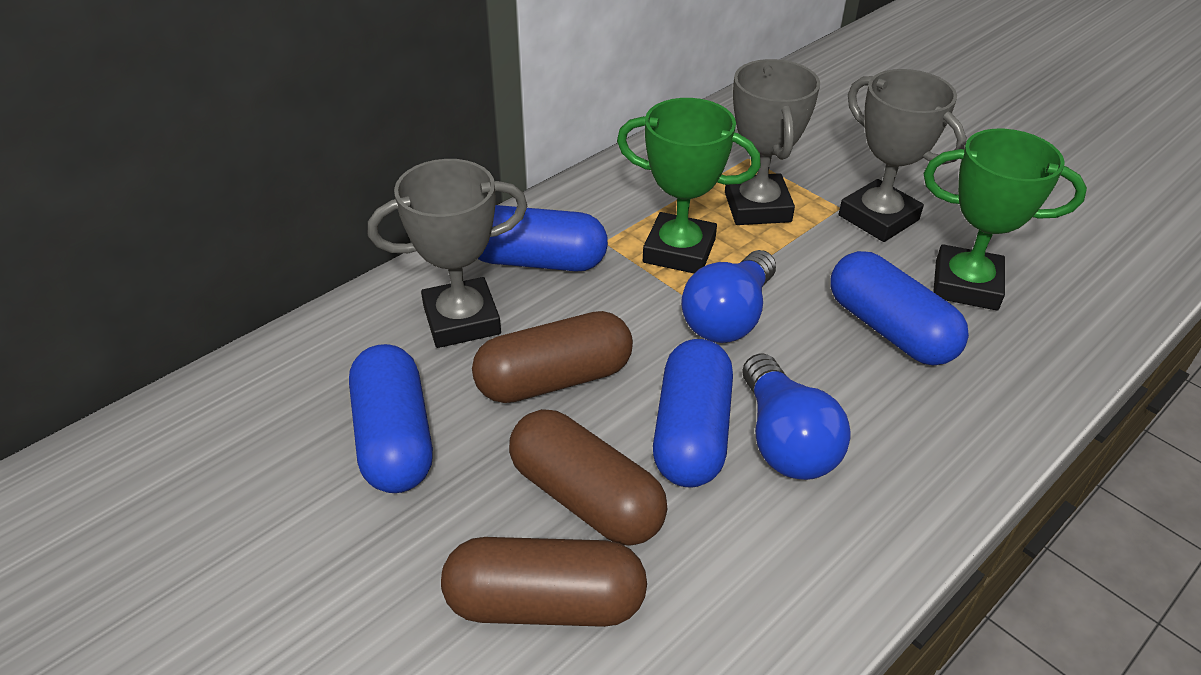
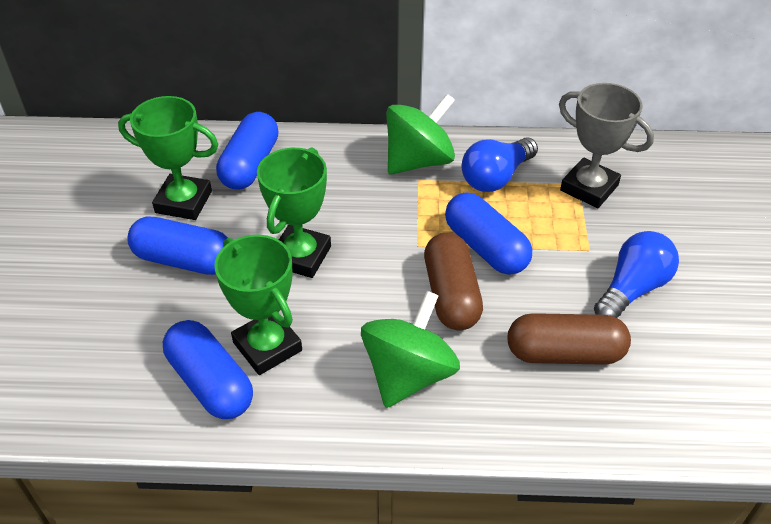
brown capsule: [441,537,647,627] [472,311,633,403] [509,409,667,546] = 3 -> [424,233,483,330] [507,313,631,365] = 2
green spinning top: none = 0 -> [361,291,460,408] [386,94,455,174] = 2
green trophy: [617,98,761,273] [924,129,1087,310] = 2 -> [118,96,219,220] [214,235,302,375] [257,147,331,278] = 3
grey trophy: [368,159,527,348] [725,59,820,225] [839,69,967,242] = 3 -> [559,83,654,208] = 1

